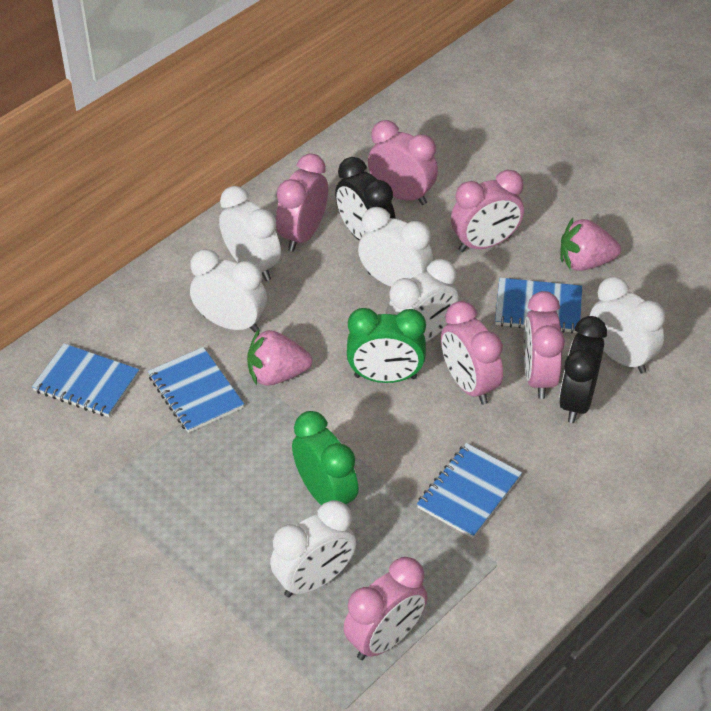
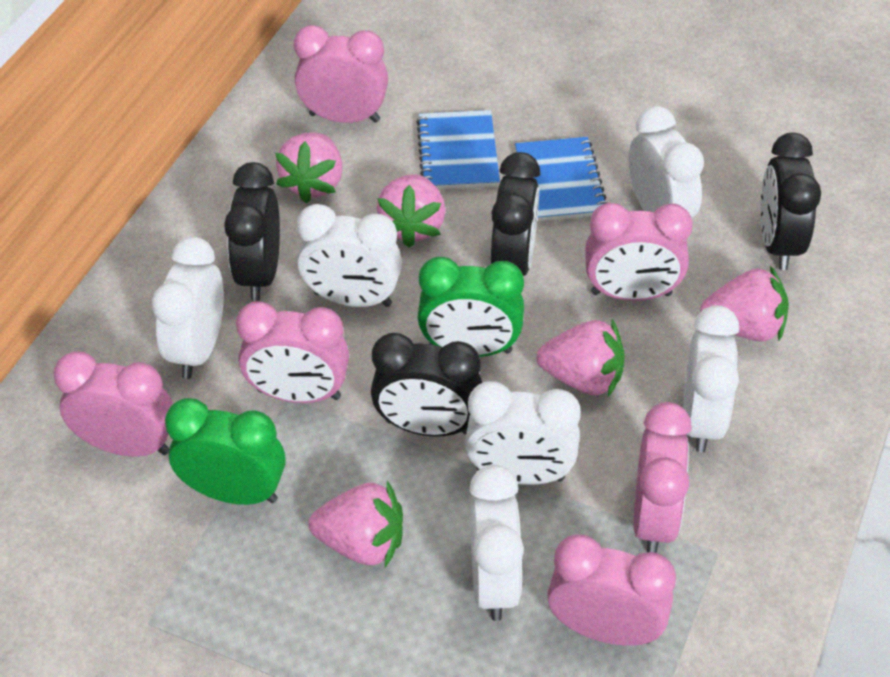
black clock: [335,157,396,241] [559,316,607,423] = 2 -> [224,162,280,301] [371,333,482,437] [491,152,541,276] [760,133,821,270] = 4
blue notebook: [32,343,139,417] [148,347,244,433] [417,443,522,538] [495,278,582,333] = 4 -> [416,110,500,190] [515,137,607,222] = 2
pink strawberry: [247,329,312,386] [560,218,621,271] = 2 -> [275,132,343,204] [309,481,403,567] [376,174,446,248] [536,319,625,397] [700,266,789,342] = 5

